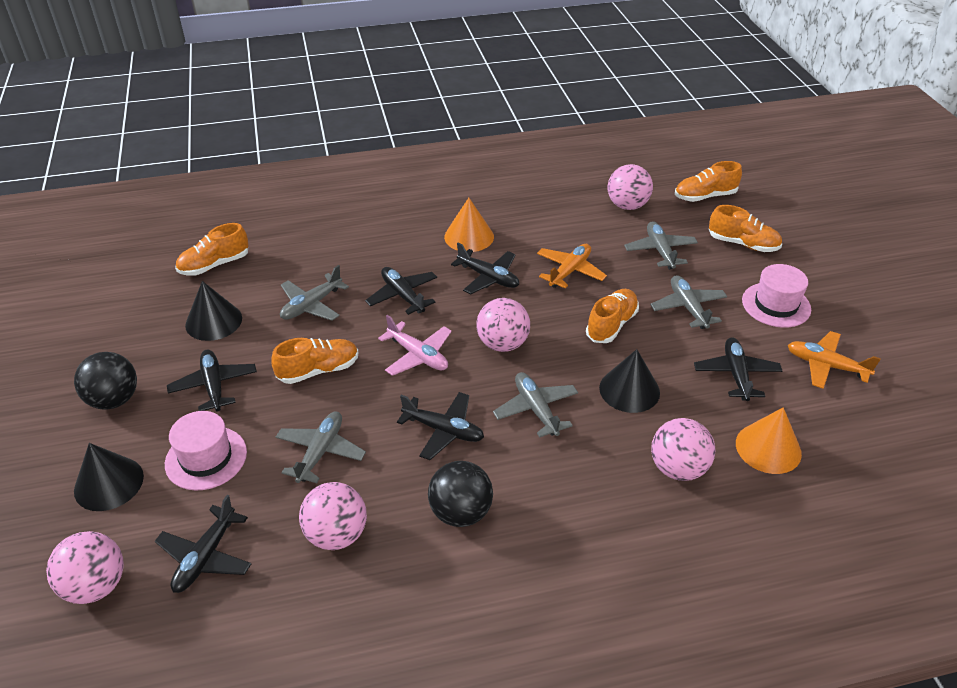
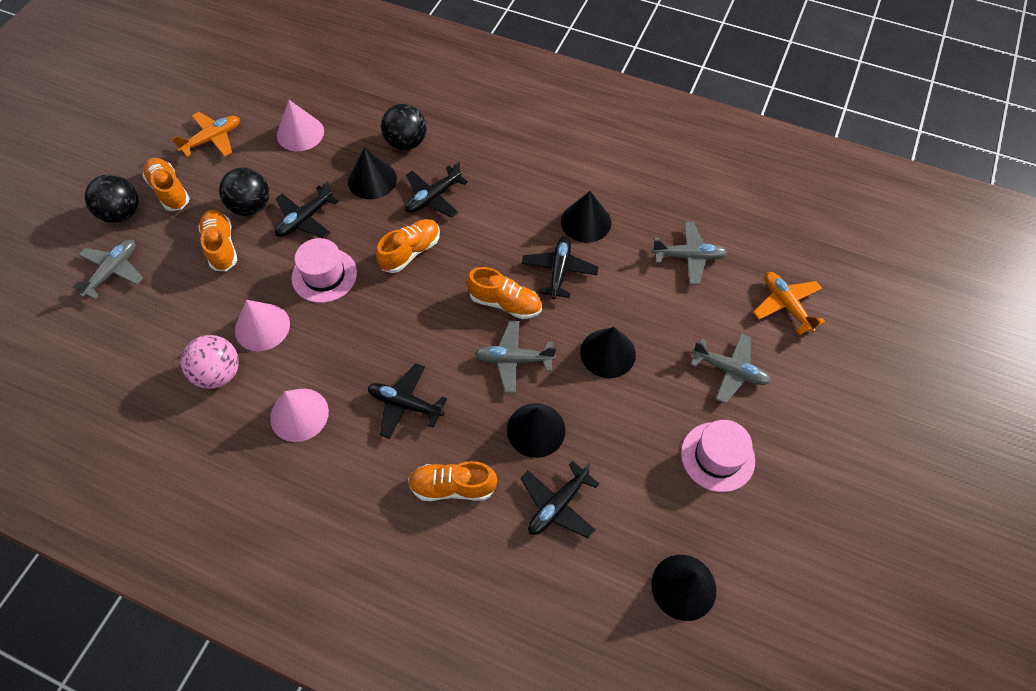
black ball: [74,352,137,410] [428,461,493,527] = 2 -> [85,174,138,223] [219,167,269,216] [381,104,426,150] = 3
black cone: [74,443,144,511] [185,281,242,341] [599,349,660,413] = 3 -> [348,148,397,199] [507,403,565,458] [561,191,611,243] [580,327,636,378] [651,555,716,621] = 5
black plane: [155,495,251,593] [167,350,257,411] [365,267,437,315] [397,392,484,460] [451,242,519,294] [694,337,782,401] = 6 -> [275,181,339,238] [368,364,447,439] [405,162,468,218] [520,461,599,538] [522,236,599,299] = 5
grey plane: [276,411,366,483] [280,265,349,321] [493,372,578,438] [624,221,698,270] [650,275,727,329] = 5 -> [71,239,143,300] [475,320,556,393] [652,222,727,285] [690,333,771,404] = 4
orange cone: [444,198,494,252] [736,407,802,474] = 2 -> none = 0
pink ball: [46,531,124,604] [299,482,367,550] [476,298,530,352] [608,164,653,210] [651,418,715,481] = 5 -> [181,335,239,389] = 1
pink cone: none = 0 -> [235,300,290,351] [270,389,329,442] [277,100,324,151] = 3
pink plane: [378,315,452,376] = 1 -> none = 0

